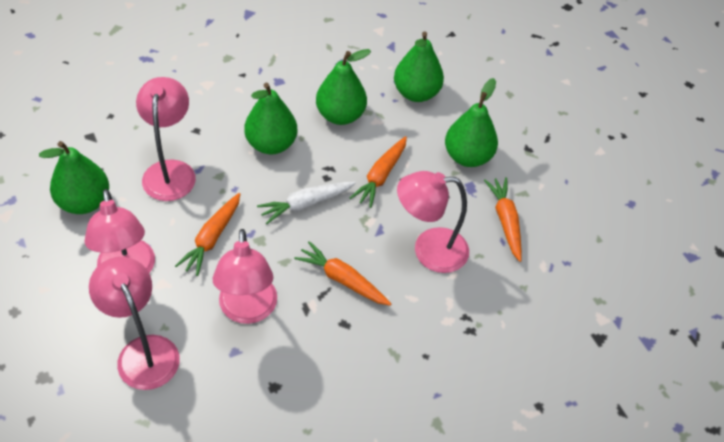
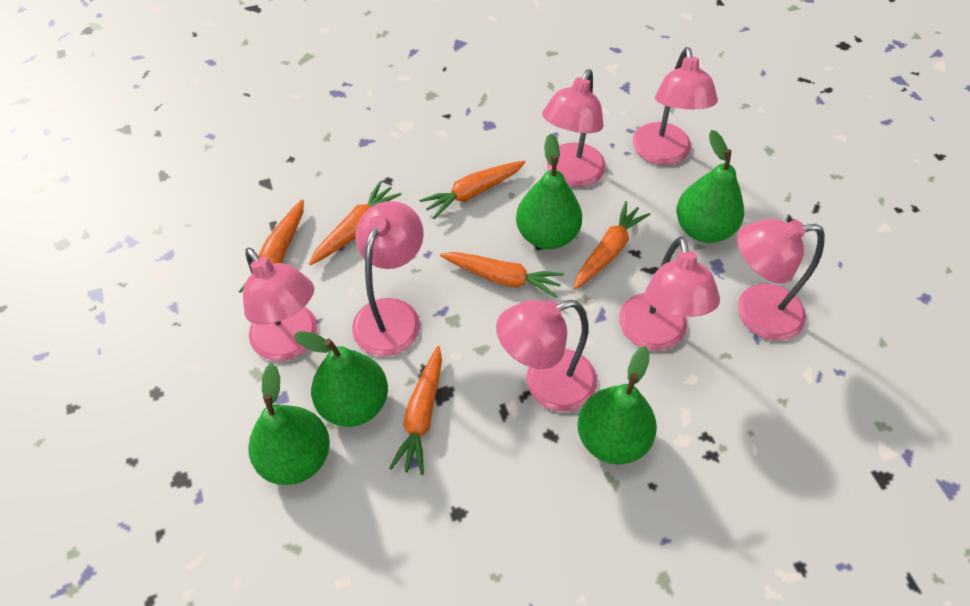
orange carrot: [175,193,240,276] [294,241,391,306] [350,136,407,208] [484,177,522,262] = 4 -> [239,199,304,293] [309,181,402,265] [389,346,442,475] [419,161,525,219] [440,252,564,298] [574,201,651,290] = 6
pink lamp: [84,189,155,273] [89,257,180,390] [136,77,196,201] [213,229,277,324] [397,171,469,273] = 5 -> [243,248,318,361] [352,201,424,356] [496,300,597,411] [542,69,606,187] [619,236,720,351] [633,47,718,165] [737,219,825,341] = 7
white carrot: [257,181,356,224] = 1 -> none = 0

